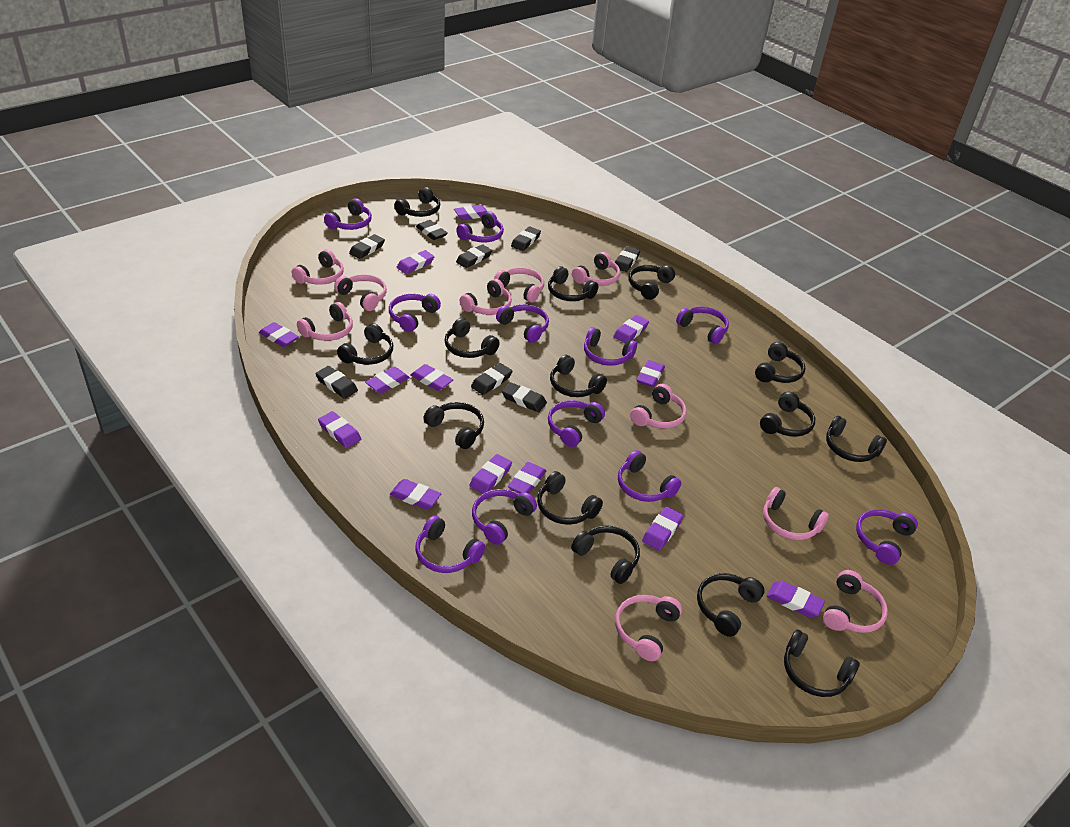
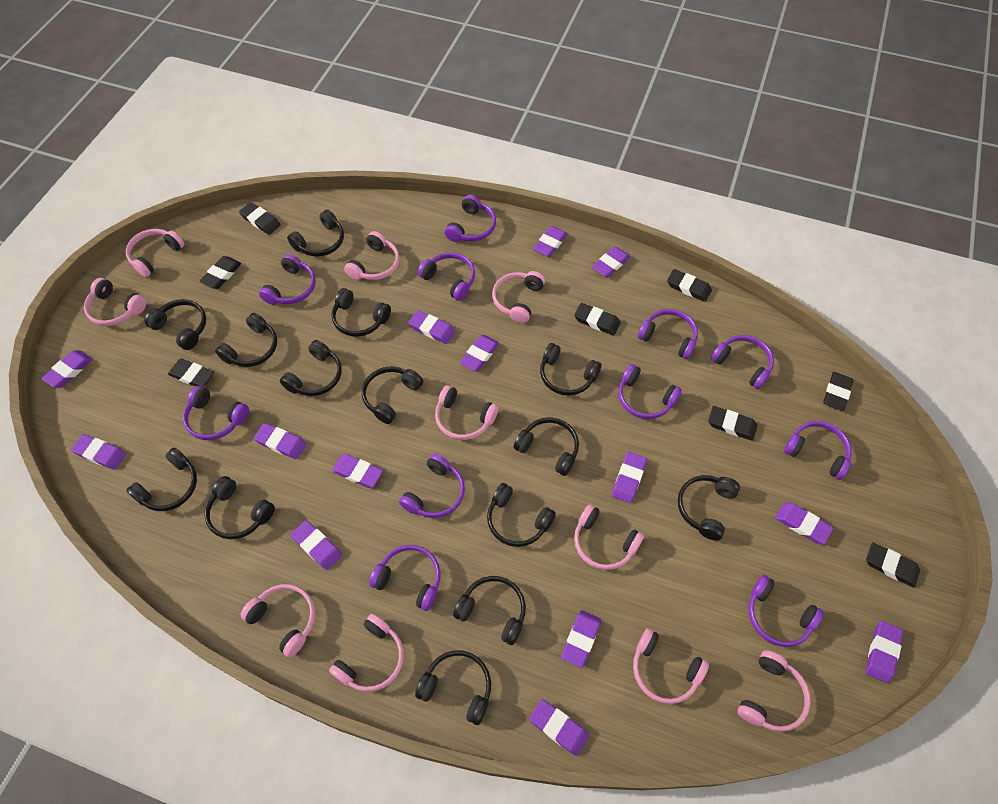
purple eraser: [259,322,299,347] [318,411,361,448] [365,367,410,393] [390,479,441,509] [397,250,434,274] [410,364,453,391] [454,205,488,220] [469,454,512,494] [508,462,546,493] [613,315,649,343] [636,360,665,387] [642,507,683,551] [767,581,825,618] = 13 -> [41,351,93,388] [71,434,126,470] [254,423,307,459] [291,520,342,570] [332,454,383,488] [408,310,456,344] [460,335,499,371] [529,699,589,756] [533,226,568,257] [561,610,601,668] [592,246,630,278] [612,452,647,503] [775,503,833,544] [865,621,903,683] = 14

